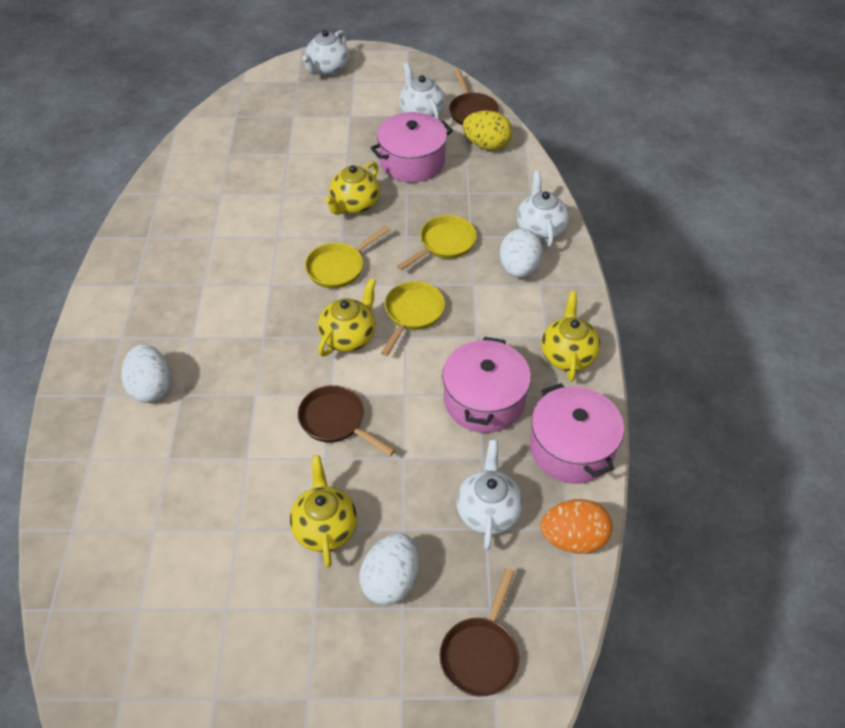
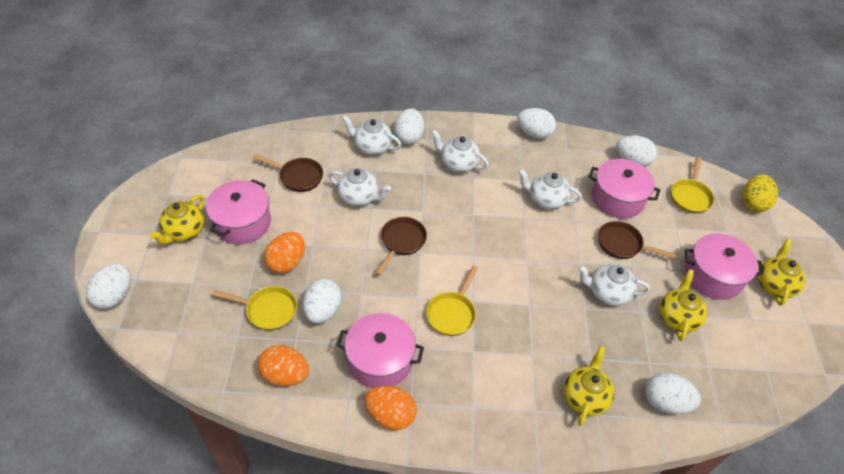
orange egg: [541,499,613,554] = 1 -> [258,345,309,386] [264,232,305,273] [364,385,417,430] = 3
pink pot: [371,112,453,182] [442,337,531,433] [530,383,624,484] = 3 -> [206,179,271,244] [336,313,424,388] [588,159,660,219] [684,233,763,300] = 4
white egg: [121,344,172,403] [359,533,419,605] [500,229,543,278] = 3 -> [86,263,131,309] [303,279,342,324] [394,108,424,145] [517,108,556,139] [616,135,657,167] [645,373,701,414] = 6
white teapot: [302,30,349,76] [399,62,445,120] [456,440,523,550] [517,171,569,247] = 4 -> [329,168,391,206] [342,115,401,155] [431,129,488,173] [518,169,582,209] [578,264,650,306] = 5

